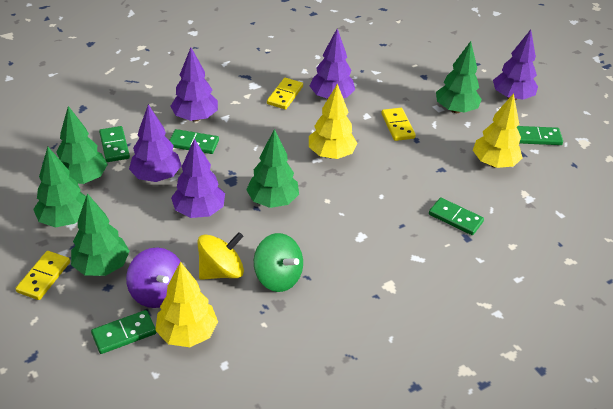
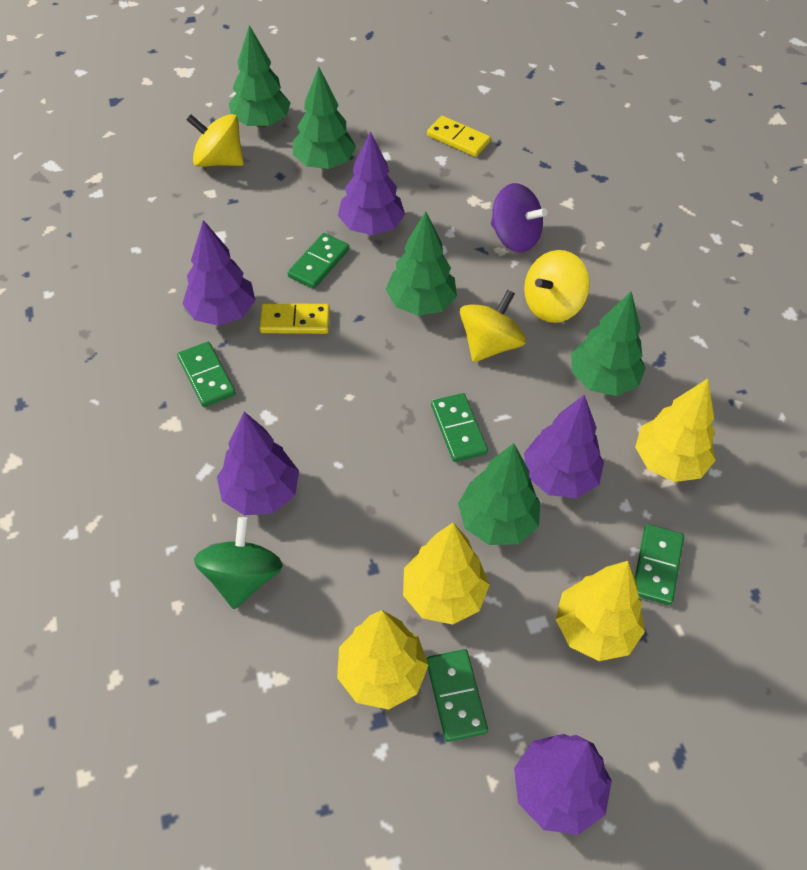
yellow domino: [15,251,70,300] [267,78,303,109] [381,108,416,141] = 3 -> [260,303,330,334] [427,116,491,157] = 2
yellow spinning top: [198,232,244,280] = 1 -> [186,114,244,167] [460,290,526,362] [524,250,590,323] = 3
yellow tree: [155,261,218,347] [309,83,358,159] [473,93,522,168] = 3 -> [337,610,429,710] [403,523,489,625] [555,561,645,661] [635,379,716,482] = 4

